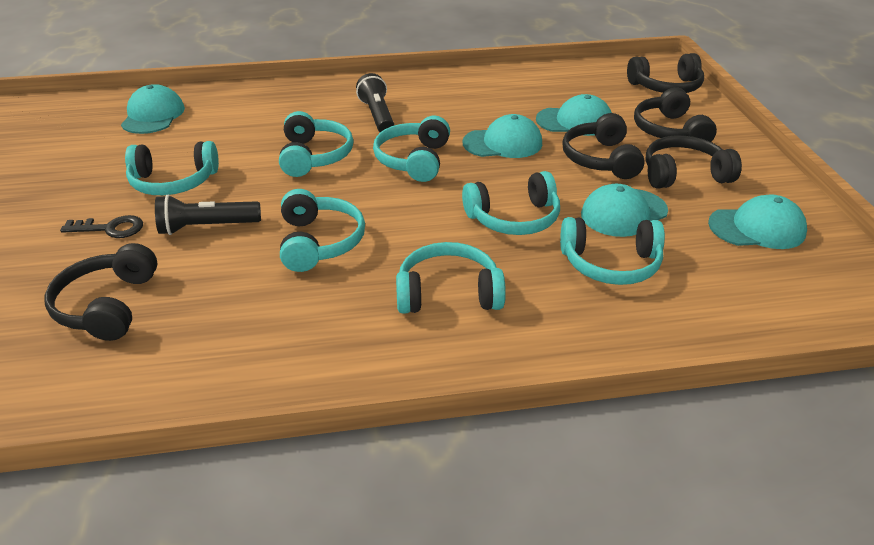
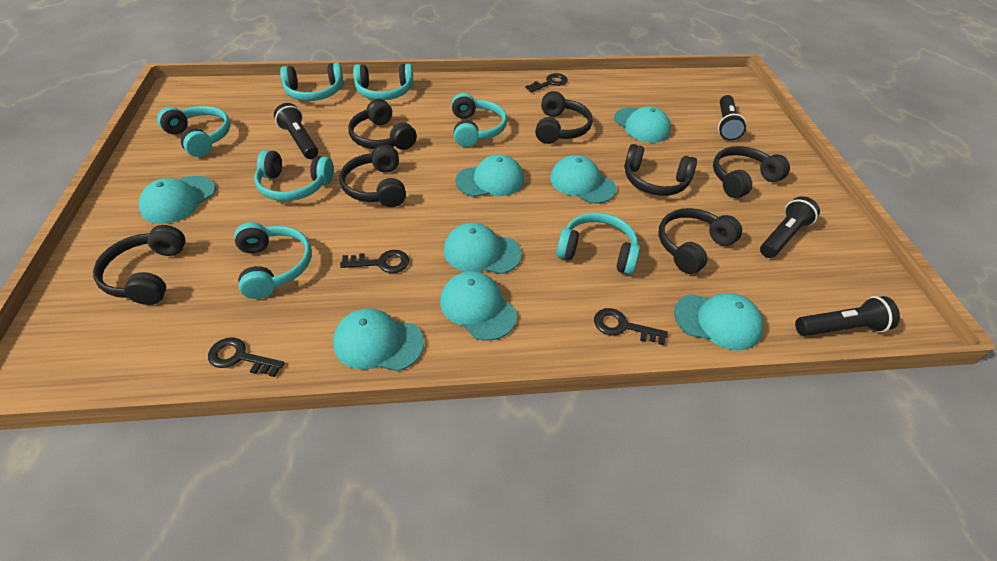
black flashlight: [155,195,261,235] [356,73,394,132] = 2 -> [274,103,318,159] [718,95,746,141] [760,196,820,258] [795,296,900,336] = 4
black headphones: [45,243,157,341] [562,113,645,179] [627,53,704,93] [634,87,717,142] [645,136,742,189] = 5 -> [93,225,185,305] [339,144,406,207] [348,99,417,150] [535,91,593,144] [624,144,697,196] [659,208,742,274] [713,146,790,198] = 7
black key: [60,215,143,238] = 1 -> [208,337,284,377] [340,250,409,273] [525,73,568,92] [594,308,668,345] = 4
turquoise cap: [121,84,185,134] [463,114,542,158] [536,94,612,136] [581,184,668,237] [708,194,807,249] = 5 -> [139,176,215,224] [333,309,424,371] [440,271,517,341] [444,223,522,274] [455,155,524,197] [550,155,616,204] [614,107,671,143] [674,293,764,350] = 8

